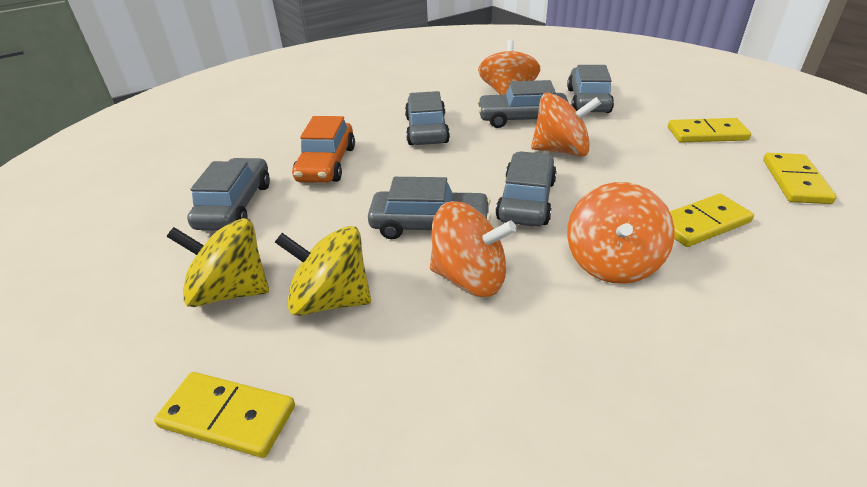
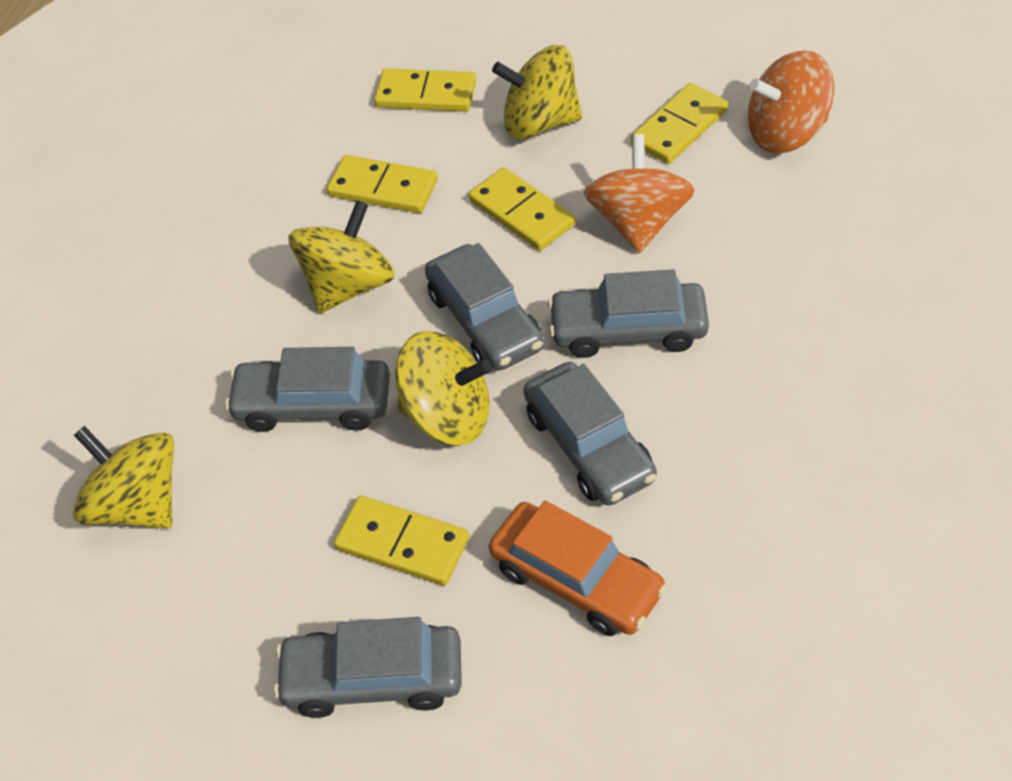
grey car: [187,158,270,231] [368,177,491,239] [405,91,450,145] [477,80,568,128] [496,151,557,227] [567,65,614,113] = 6 -> [225,347,390,432] [274,617,462,718] [425,243,544,371] [524,362,657,505] [548,269,709,358] = 5
orange spinning top: [430,201,516,297] [478,40,540,95] [531,93,601,157] [567,182,675,284] = 4 -> [583,134,695,253] [748,50,834,153] = 2
yellow domino: [154,372,295,458] [668,118,751,142] [670,194,754,247] [763,153,837,204] = 4 -> [327,155,438,213] [334,496,469,586] [374,68,476,112] [468,167,576,251] [630,83,728,164] = 5
yellow spinning top: [167,218,269,307] [275,226,371,316] = 2 -> [73,426,174,528] [289,200,395,313] [395,331,492,446] [492,45,582,140] = 4

